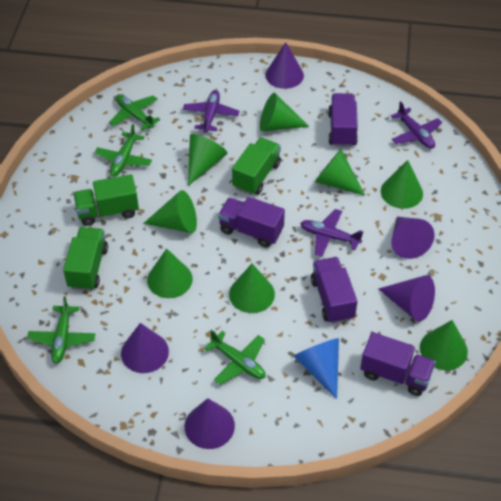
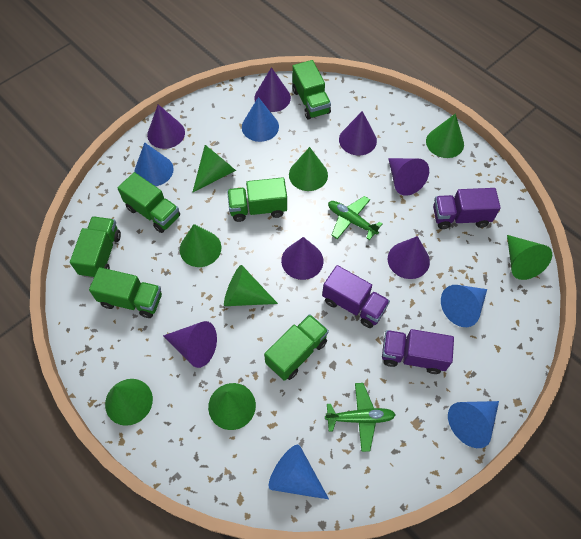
blue cone: [294,338,339,399] = 1 -> [134,142,174,186] [242,97,279,142] [269,445,329,499] [441,285,487,327] [448,401,499,448] = 5
green plane: [27,296,95,364] [94,124,152,177] [109,94,161,131] [204,330,266,385] = 4 -> [325,383,396,452] [328,196,383,240] = 2
green truck: [63,227,108,291] [73,174,139,226] [232,137,281,195] = 3 -> [70,216,121,278] [89,267,162,318] [117,172,180,233] [227,177,287,222] [264,314,329,381] [292,60,331,120] = 6
purple cone: [121,323,169,373] [185,398,235,449] [265,42,304,89] [379,275,435,322] [391,217,434,259] = 5 -> [147,104,185,149] [163,321,217,368] [254,67,291,112] [281,237,323,280] [339,111,377,155] [388,158,429,196] [388,236,430,279] = 7
purple plane: [183,90,240,133] [300,209,363,257] [391,101,442,149] = 3 -> none = 0
purple truck: [218,197,285,248] [311,257,358,324] [328,93,358,147] [360,332,436,396] = 4 -> [322,265,390,328] [382,329,454,374] [433,188,501,229] = 3

